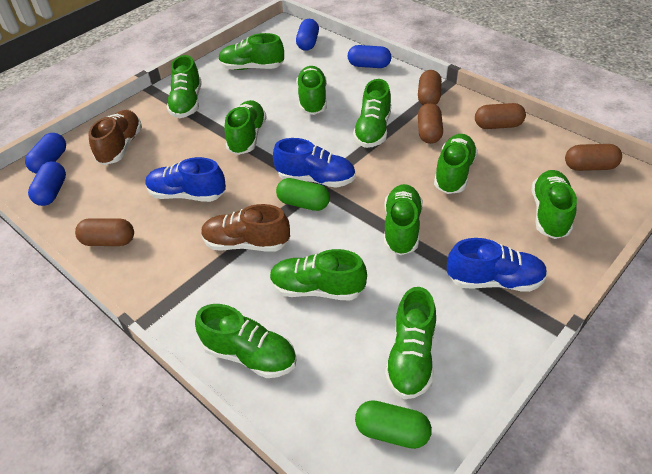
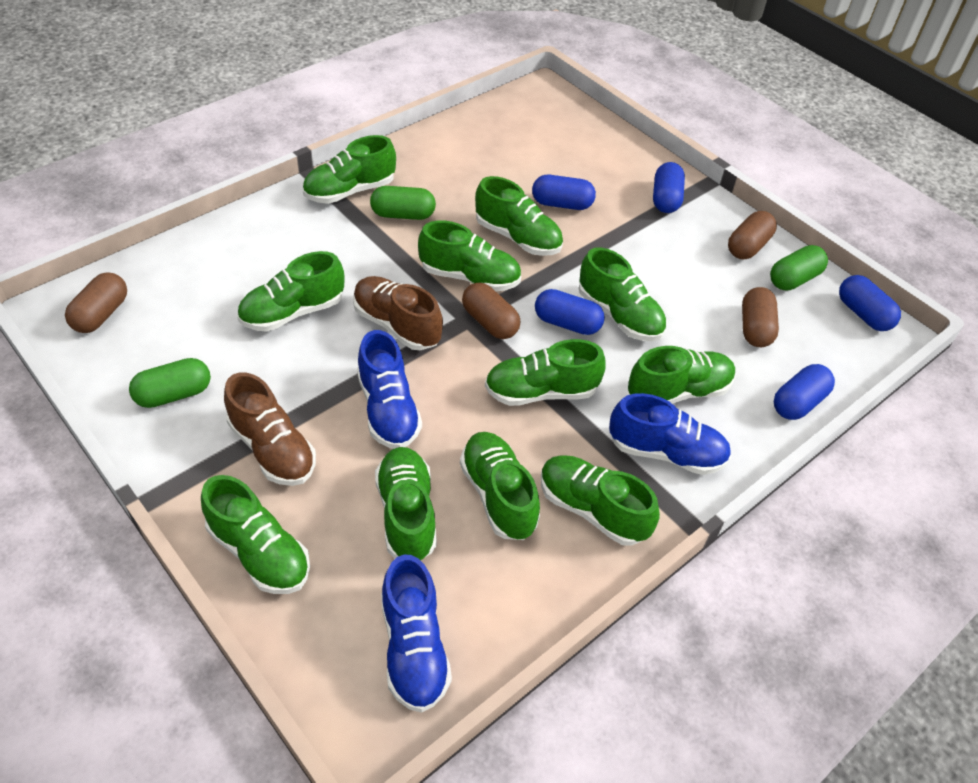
blue capsule: [25,133,66,173] [28,161,66,206] [296,19,319,51] [348,45,391,68] = 4 -> [532,175,596,210] [535,289,605,335] [653,162,685,213] [774,364,835,420] [839,275,901,331] = 5
brown capsule: [75,218,134,246] [418,70,442,105] [418,103,443,144] [475,103,526,129] [565,144,622,171] = 5 -> [65,272,127,333] [462,283,520,339] [728,211,777,259] [742,287,779,347] = 4
green capsule: [276,178,330,211] [355,400,432,449] = 2 -> [129,358,211,408] [370,186,436,220] [770,245,828,291] = 3

